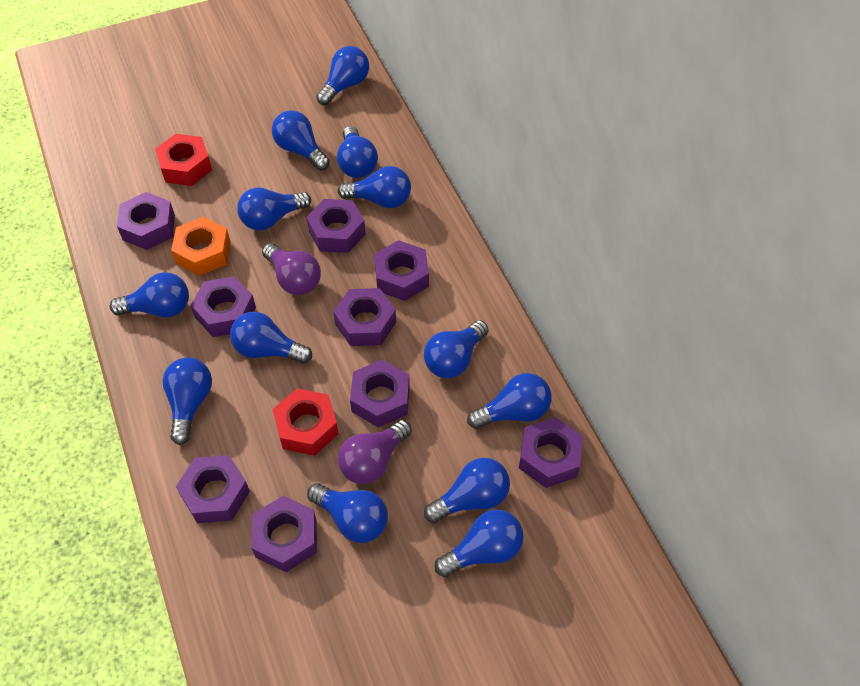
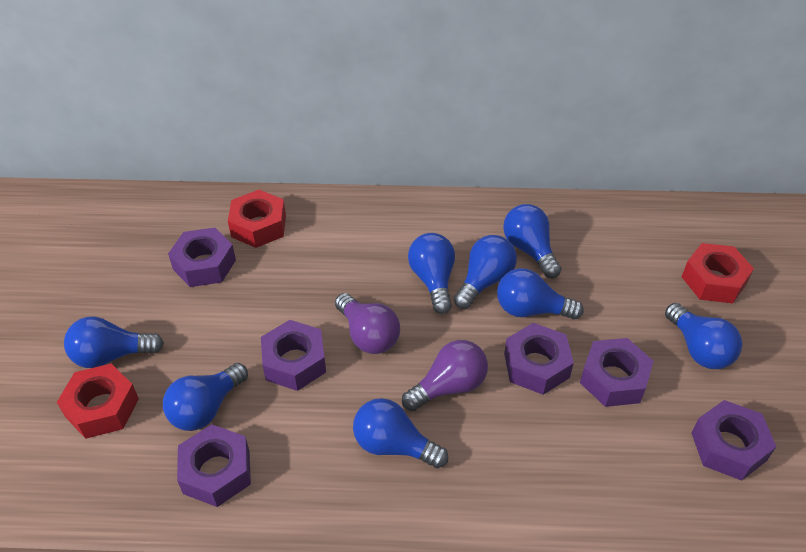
blue light bulb: [110,272,189,317] [162,357,212,445] [230,312,312,364] [237,187,311,230] [272,110,330,171] [307,483,388,543] [316,46,369,105] [337,126,378,178] [338,166,411,208] [424,320,489,378] [424,458,510,523] [434,509,524,577] [467,373,551,429] = 13 -> [64,317,164,368] [163,363,248,431] [353,398,448,468] [408,233,455,314] [454,235,517,309] [497,268,584,319] [503,204,561,278] [665,303,743,369] = 8
orange nut: [171,216,231,276] = 1 -> none = 0
purple nut: [117,192,175,250] [176,455,250,523] [191,276,256,337] [251,496,317,572] [306,199,366,253] [333,288,396,346] [350,359,410,427] [374,240,429,301] [519,417,583,488] = 9 -> [168,227,236,287] [177,424,251,507] [261,320,326,391] [504,323,574,395] [580,338,654,407] [691,400,776,481] = 6
red nut: [155,134,212,186] [273,388,339,456] = 2 -> [57,364,139,439] [228,190,286,248] [682,243,754,303] = 3

